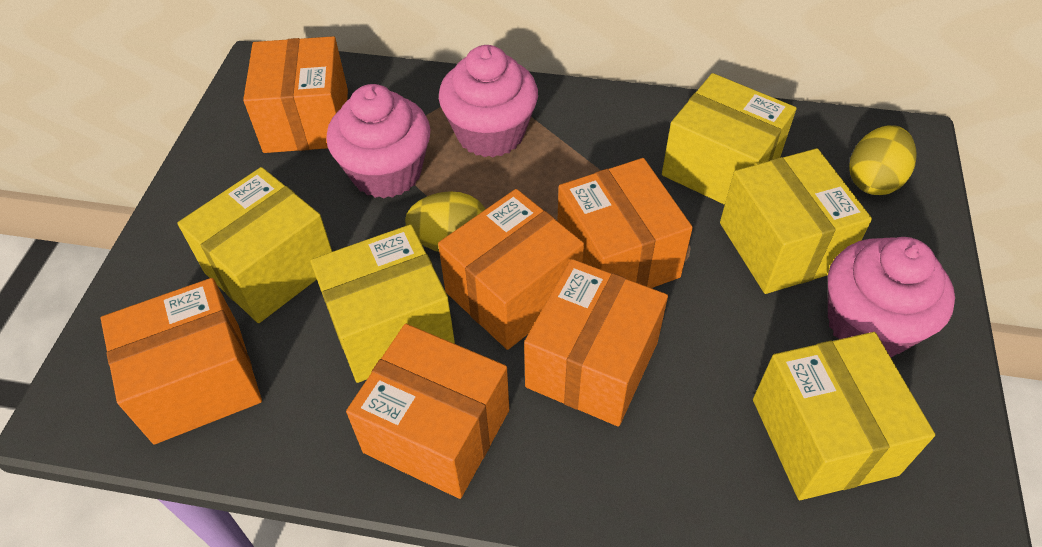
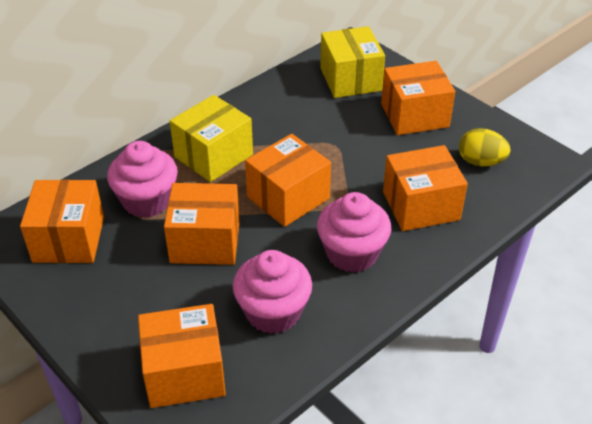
yellow box: [177,167,332,323] [310,224,455,383] [662,73,797,205] [720,148,872,294] [753,332,935,500] = 5 -> [170,95,253,182] [320,26,385,98] = 2
yellow egg: [405,191,485,252] [849,125,917,195] = 2 -> [459,128,510,166] = 1

